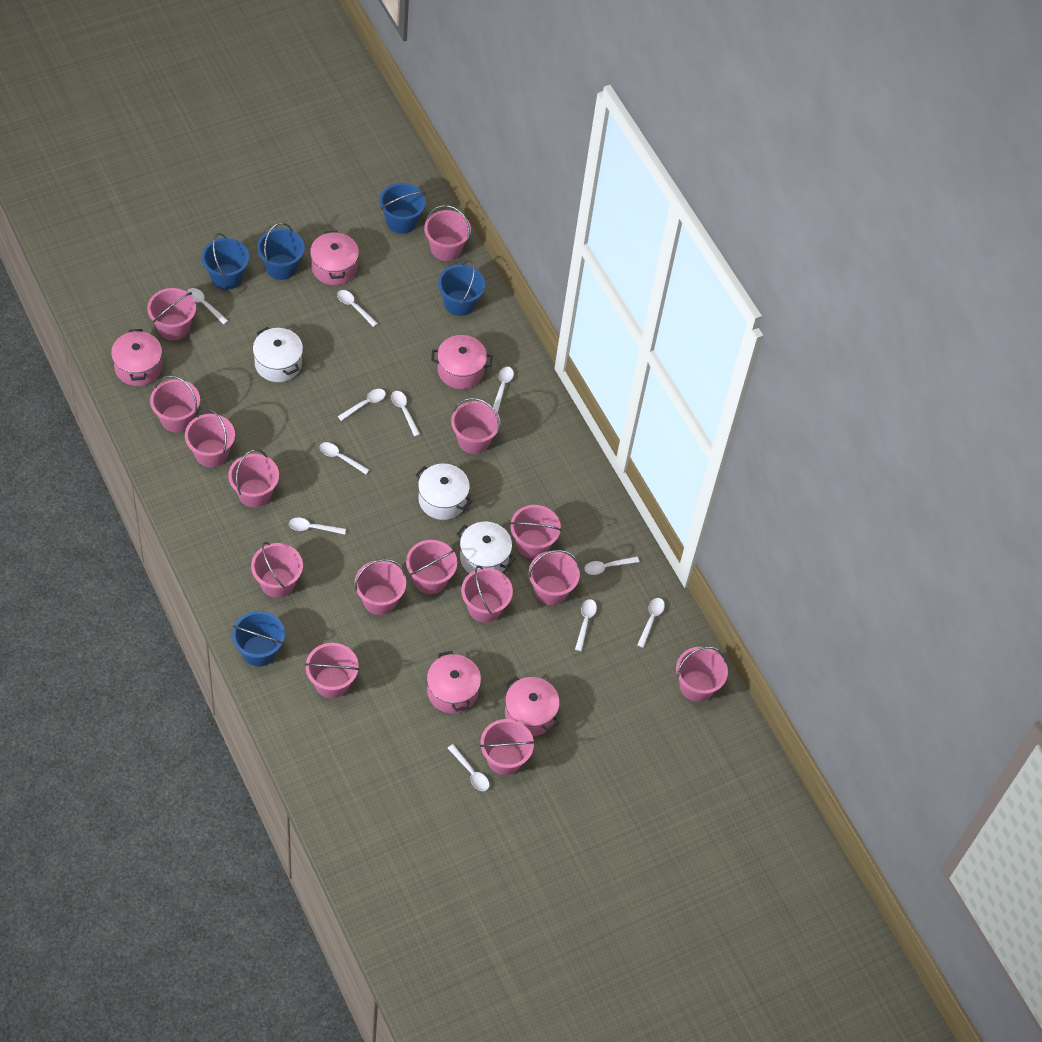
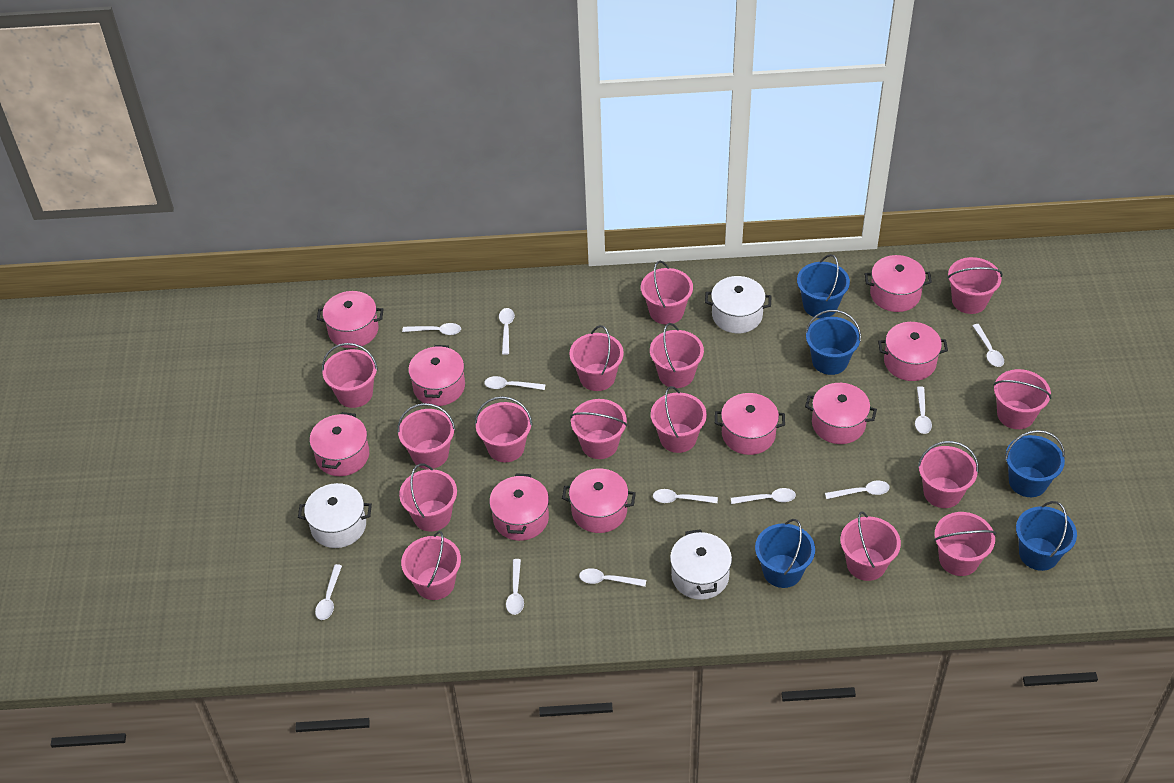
pink pot: [111,329,162,386] [310,231,359,285] [427,651,481,714] [431,335,493,389] [505,676,560,736] = 5 -> [310,412,369,476] [317,291,384,348] [408,345,465,406] [489,473,549,541] [562,469,636,533] [715,393,785,455] [805,383,877,444] [865,255,932,312] [878,322,948,381] = 9

